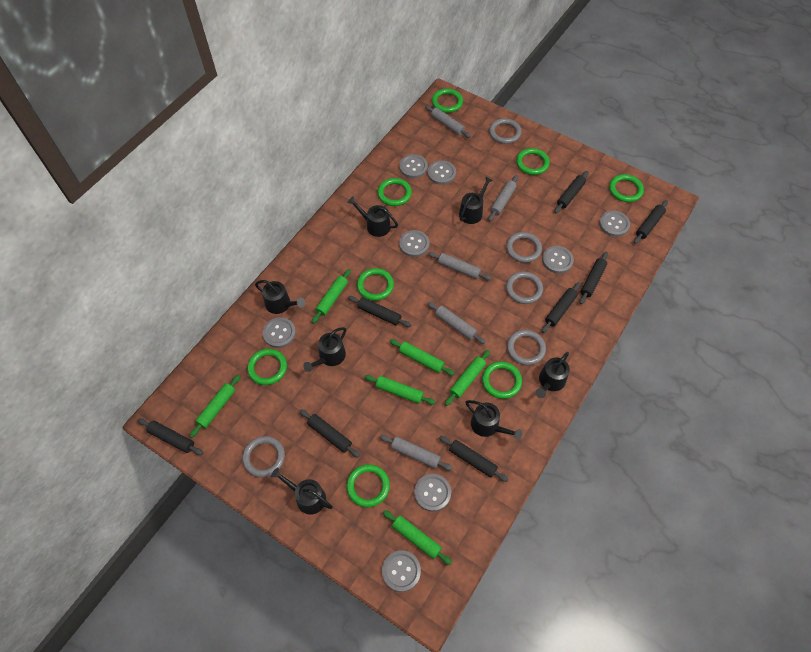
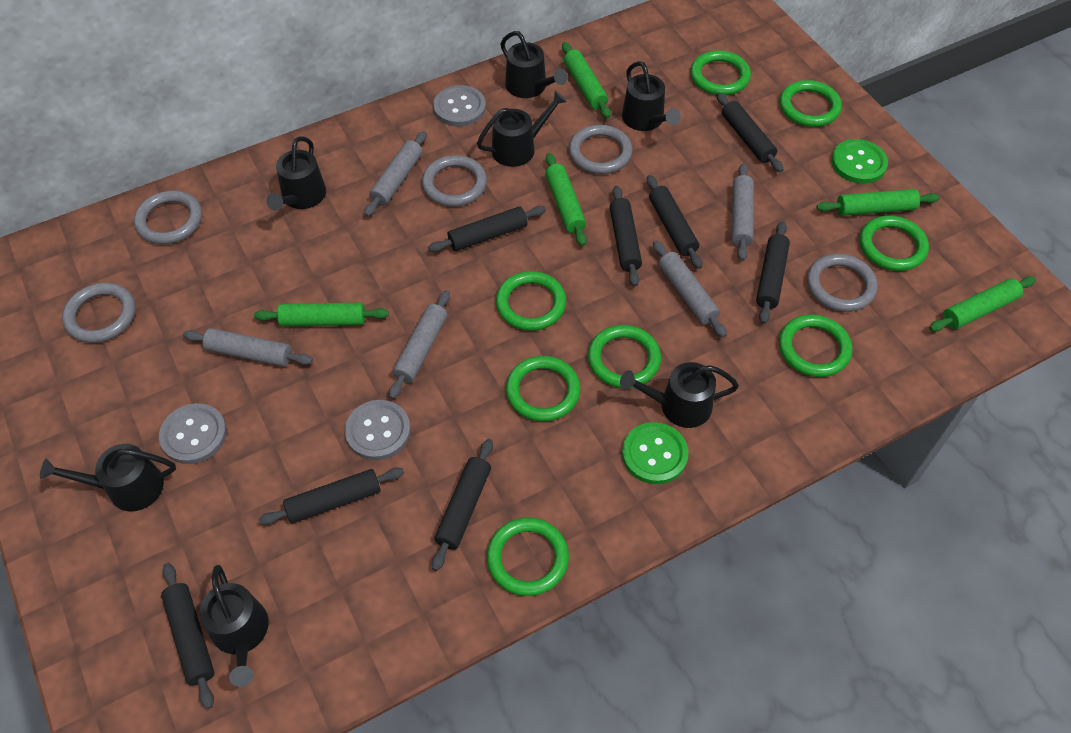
green button: none = 0 -> [622,422,688,484] [831,139,888,184] = 2
green rolling pin: [190,375,240,437] [312,269,351,323] [364,375,435,405] [383,510,452,565] [390,339,455,375] [445,350,490,406] = 6 -> [254,303,389,326] [545,153,587,246] [562,42,611,118] [817,189,939,216] [929,276,1036,332] = 5
grey button: [262,317,296,348] [382,550,421,592] [399,154,428,178] [399,230,430,257] [414,474,451,512] [428,160,456,185] [542,246,574,273] [599,211,630,237] = 8 -> [159,403,227,464] [345,400,411,460] [433,85,486,127] = 3

